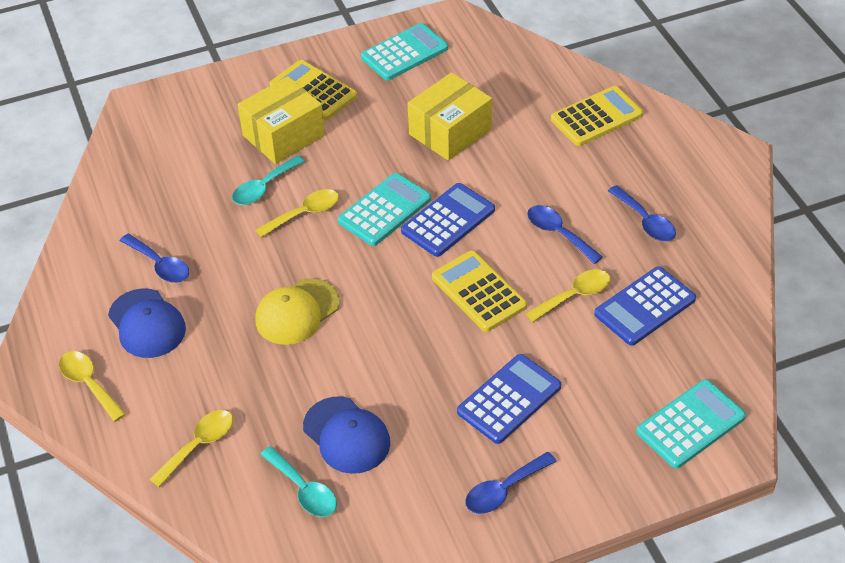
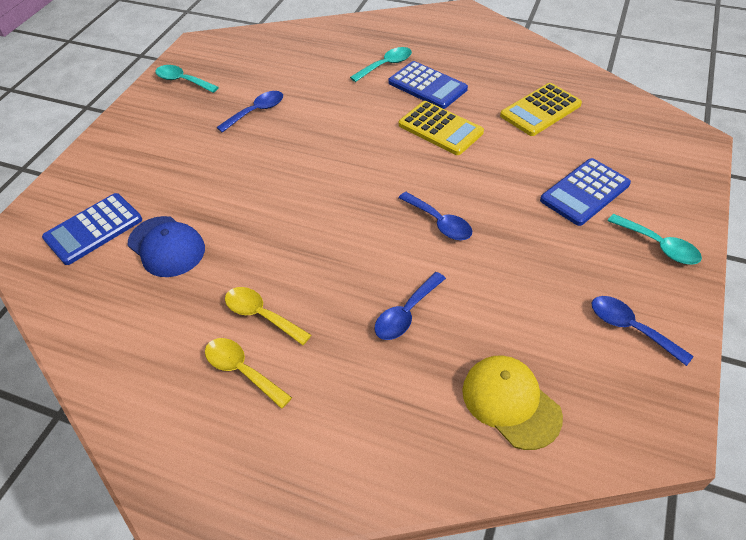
blue cap: [108,288,186,358] [303,396,390,474] = 2 -> [128,216,205,277] = 1
turquoise calculator: [338,173,431,246] [361,23,448,80] [636,379,746,468] = 3 -> none = 0
turquoise spoon: [232,155,305,205] [260,446,337,517] = 2 -> [155,65,219,93] [350,47,412,82] [608,214,702,265] = 3
yellow box: [238,76,325,164] [408,72,492,161] = 2 -> none = 0
yellow calculator: [270,60,357,120] [432,251,527,332] [551,86,643,146] = 3 -> [399,101,484,155] [500,83,582,136] = 2
yellow spoon: [59,351,126,422] [149,410,233,487] [256,189,339,238] [525,269,610,322] = 4 -> [205,338,292,409] [225,287,311,345] = 2

